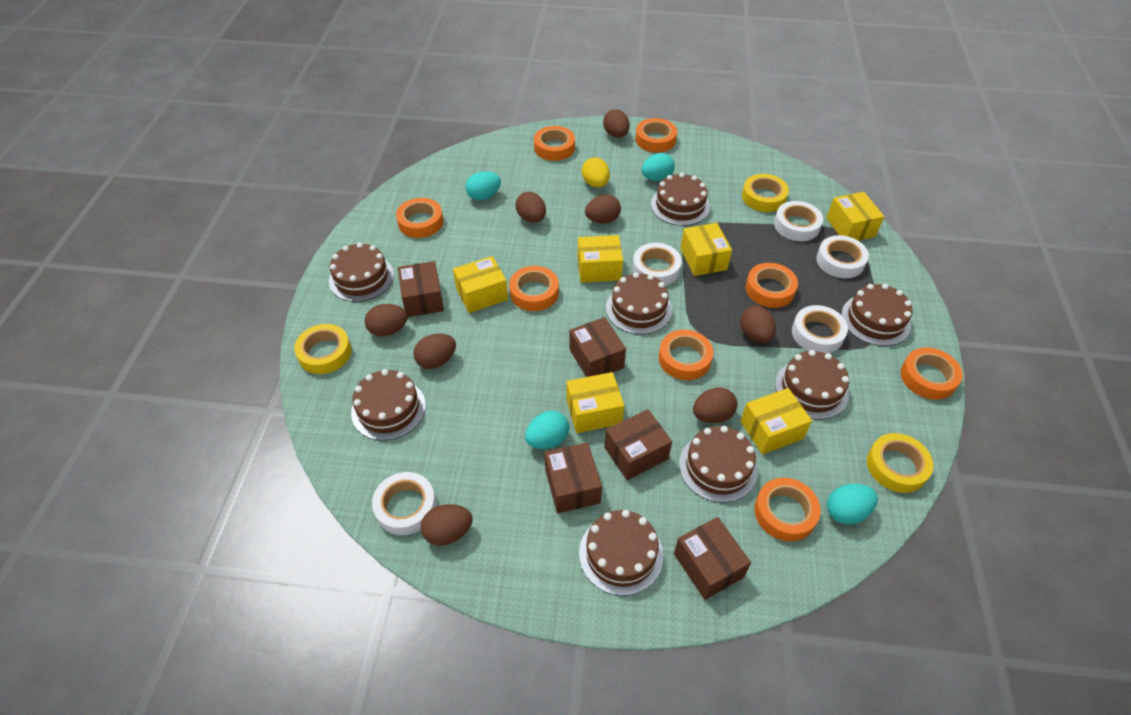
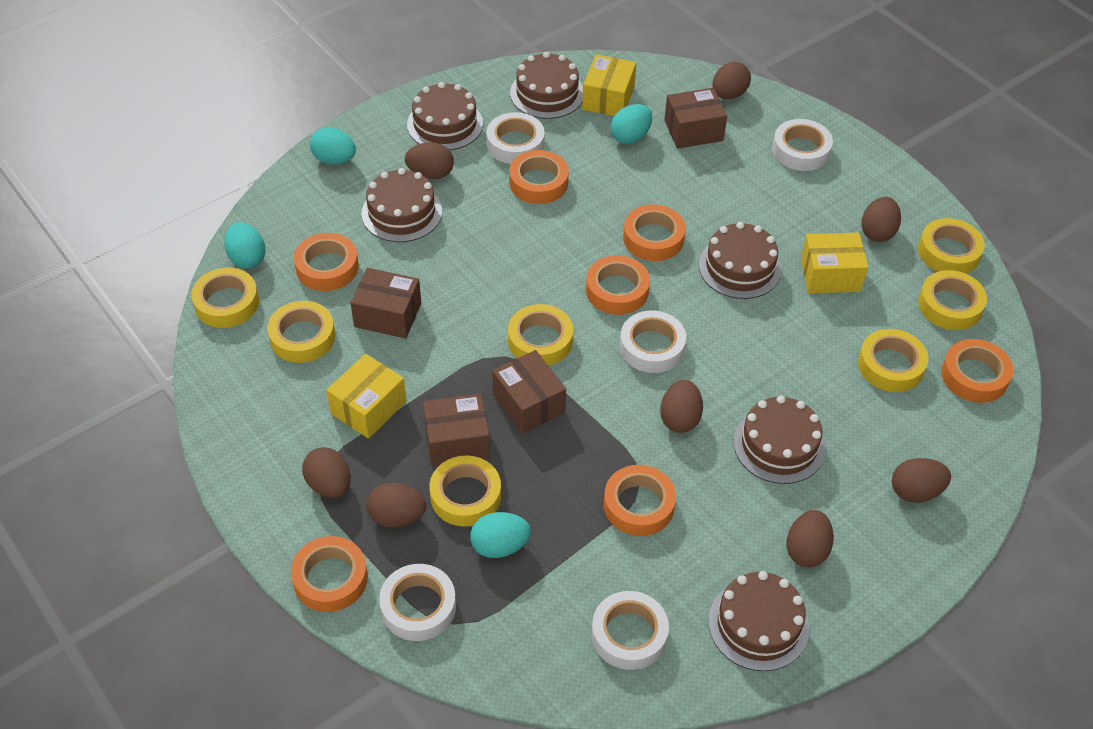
brown box: [398,261,444,317] [545,442,602,513] [569,317,626,377] [604,409,672,480] [674,517,751,600] = 5 -> [351,268,421,338] [423,394,490,466] [492,350,566,434] [664,88,727,149] = 4
brown cake: [329,242,394,302] [351,369,426,441] [579,510,663,596] [606,273,672,335] [651,173,710,226] [679,426,758,503] [775,350,849,420] [841,284,913,346] = 8 -> [361,168,442,242] [407,82,483,150] [510,52,583,119] [699,222,782,299] [709,571,809,671] [733,396,825,484] = 6
orange tape: [396,198,443,238] [509,266,559,311] [534,126,575,161] [635,118,677,153] [659,330,713,380] [746,263,798,308] [754,478,821,541] [901,347,963,400] = 8 -> [291,536,368,612] [294,233,359,291] [509,150,569,204] [586,255,650,315] [604,465,676,536] [623,204,686,261] [941,339,1013,403] = 7
yellow box: [453,256,508,313] [566,372,624,433] [578,235,623,283] [680,223,732,276] [740,388,812,455] [826,192,884,241] = 6 -> [326,354,407,439] [582,54,636,116] [801,233,868,293] = 3
yellow egg: [582,157,610,187] = 1 -> none = 0
yellow tape: [294,324,351,374] [742,174,789,212] [867,433,934,493] = 3 -> [191,267,259,328] [267,301,335,363] [430,456,501,527] [508,304,573,366] [858,329,928,392] [918,218,985,274] [918,270,987,330] = 7

